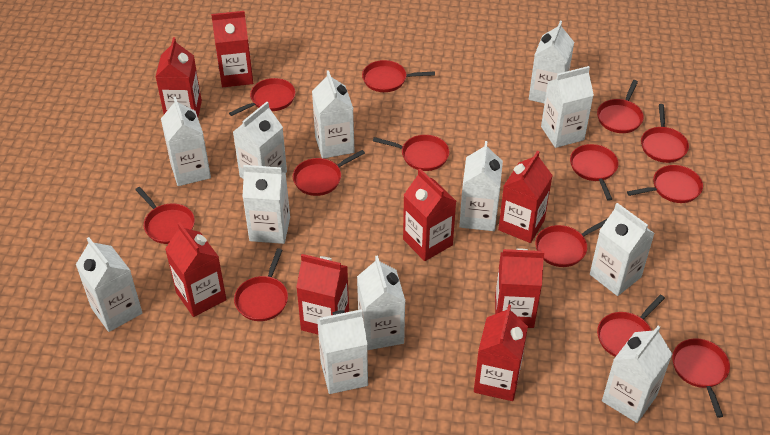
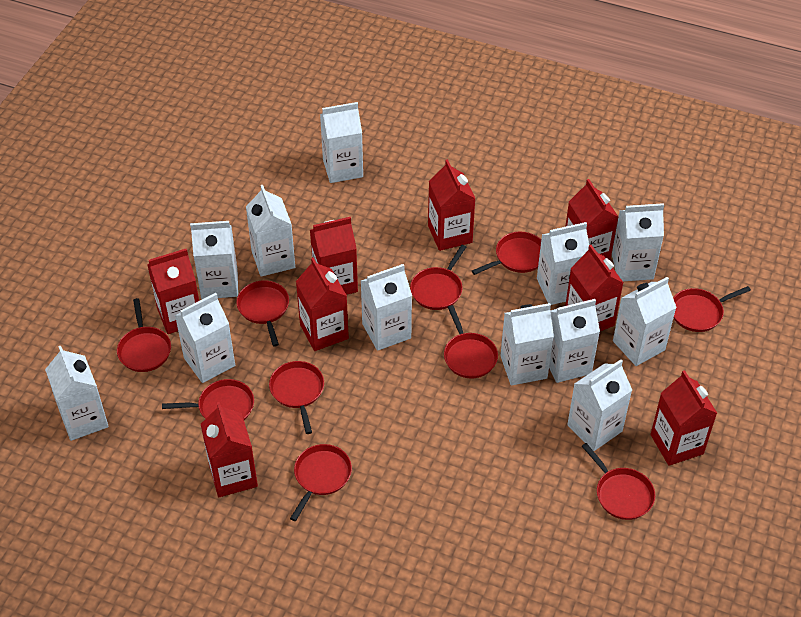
red pan: [135,187,195,244] [229,78,296,116] [234,248,288,321] [293,150,365,196] [362,60,435,92] [373,135,449,171] [535,219,607,267] [570,144,619,201] [597,80,644,133] [597,294,665,357] [627,165,703,203] [641,104,689,163] [672,338,730,418] = 13 -> [117,298,171,372] [162,379,254,420] [236,280,289,347] [269,361,324,434] [290,444,352,521] [410,245,466,310] [444,305,498,378] [472,232,541,275] [582,443,655,520] [673,286,751,332] = 10

